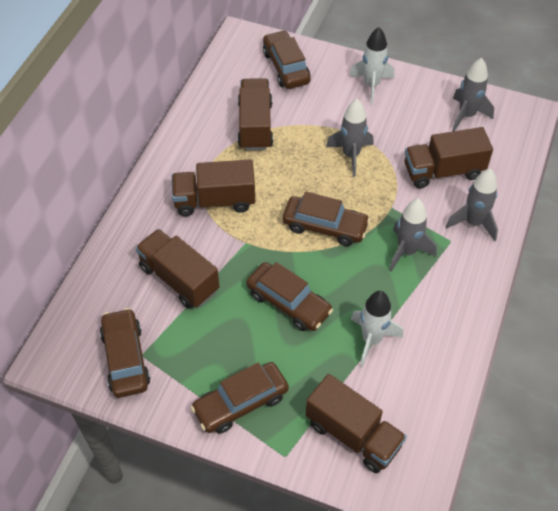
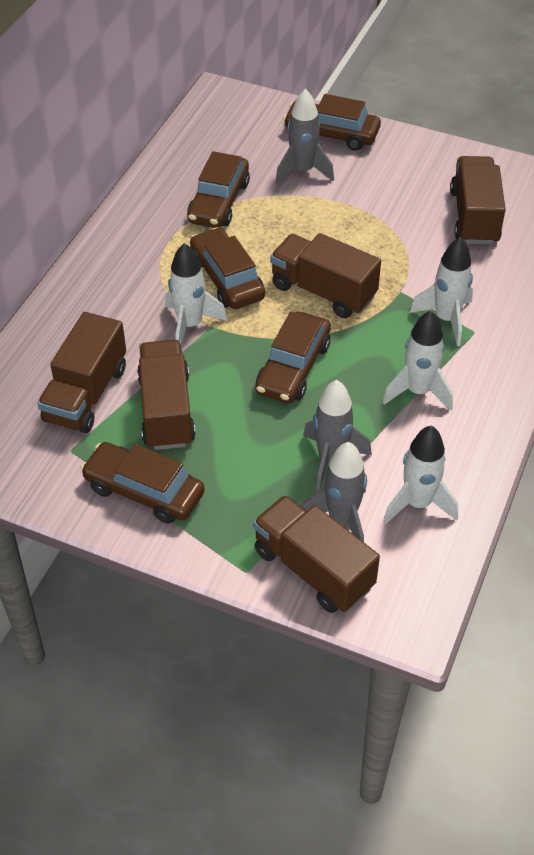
grey rocket: [326,99,374,177] [389,199,437,272] [446,168,498,241] [452,58,494,131] = 4 -> [275,89,334,185] [302,442,367,542] [303,380,372,491] = 3
white rocket: [349,27,394,105] [351,291,403,367] = 2 -> [165,243,227,343] [382,310,453,411] [383,425,458,524] [410,237,473,346] = 4

